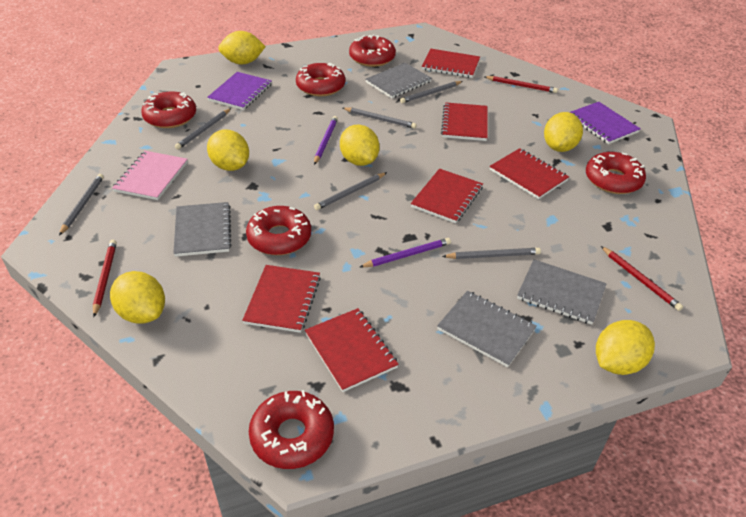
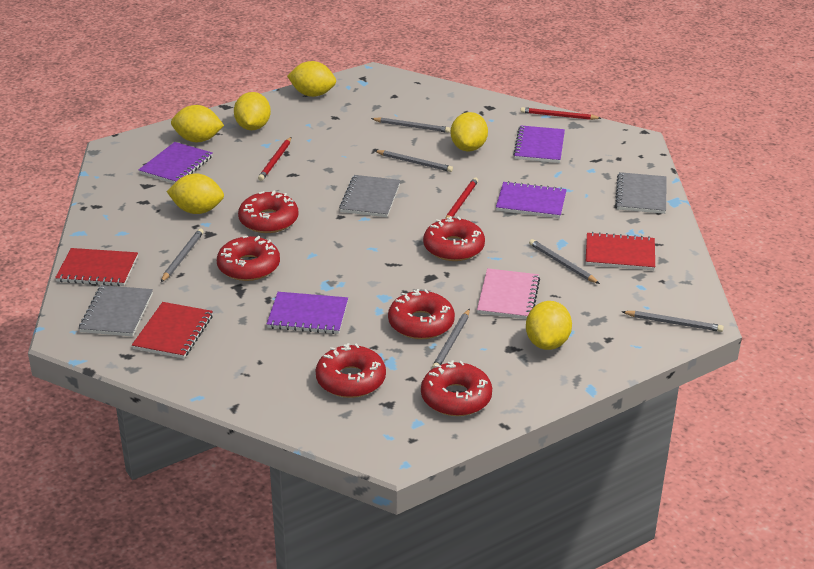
grey notebook: [173,202,231,257] [366,63,432,99] [437,290,537,367] [517,259,607,325] = 4 -> [79,285,153,337] [339,175,401,217] [615,172,667,214] = 3
purple notebook: [207,72,272,110] [570,102,641,144] = 2 -> [138,142,212,184] [267,292,348,334] [496,181,567,218] [513,125,565,163] = 4
purple pencil: [314,116,338,165] [360,238,451,267] = 2 -> none = 0
red notebook: [242,265,321,333] [305,308,399,392] [411,169,483,223] [422,49,480,78] [441,102,487,141] [489,148,569,199] = 6 -> [55,248,138,286] [132,302,213,359] [586,232,655,270] = 3

